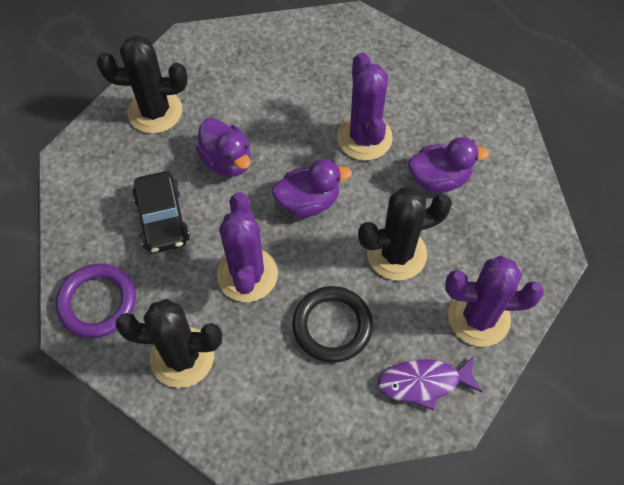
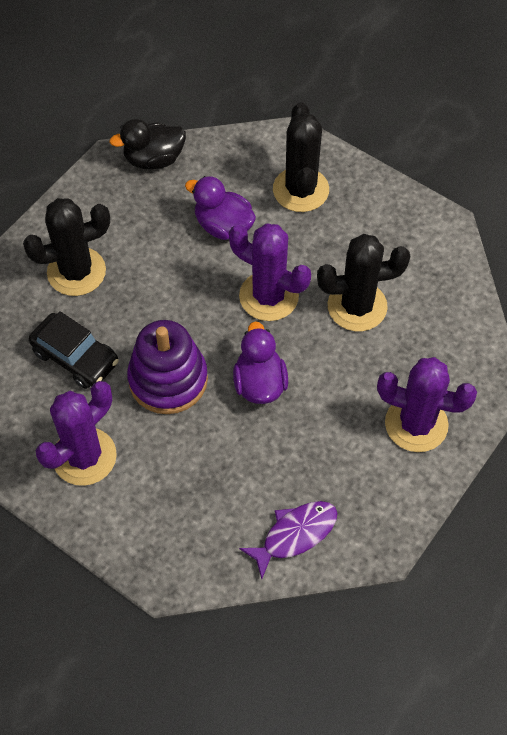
black duck: none = 0 -> [109,119,186,169] = 1
black ring: [292,286,373,363] = 1 -> none = 0
purple duck: [196,118,251,177] [272,159,352,217] [408,137,489,193] = 3 -> [185,176,256,240] [233,321,288,404] = 2
purple ring: [56,264,136,338] = 1 -> none = 0
purple stacking toy: none = 0 -> [127,320,208,414] = 1

